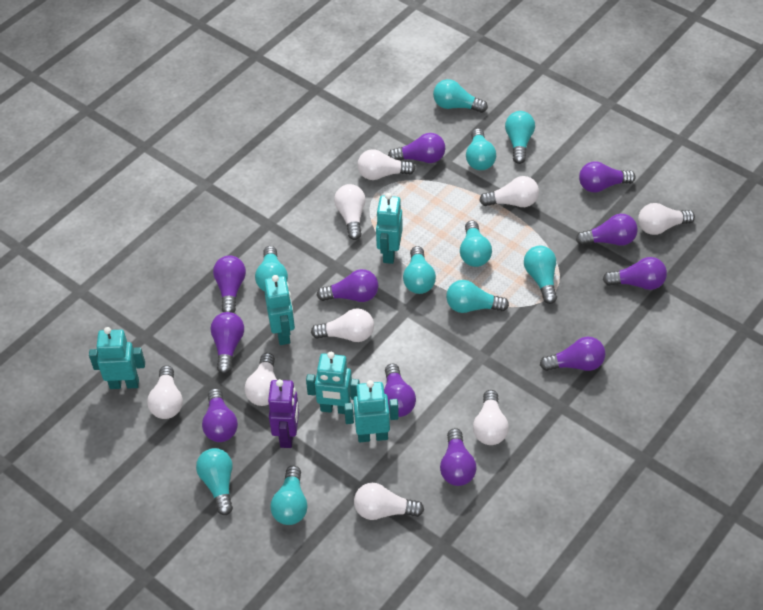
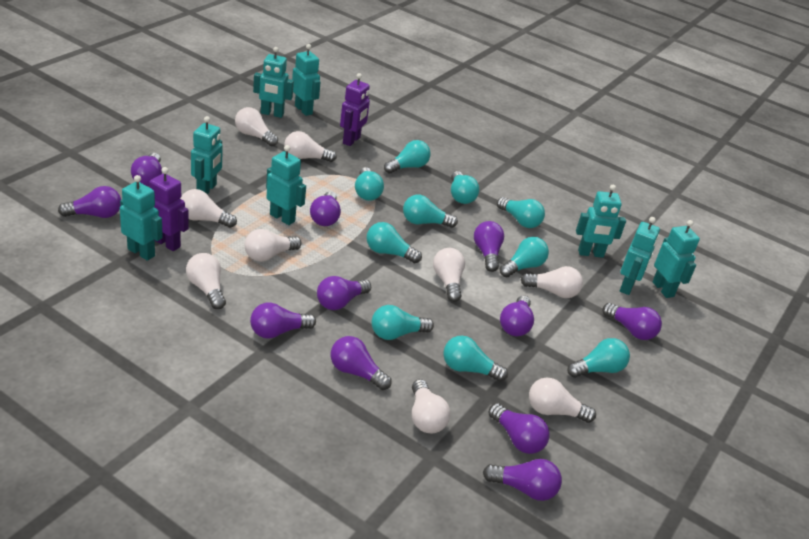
purple robot: [268,379,299,448] = 1 -> [149,167,189,251] [340,73,370,146] = 2
turquoise robot: [89,327,145,389] [264,275,295,345] [306,352,360,414] [344,380,399,442] [376,193,403,264] = 5 -> [120,175,163,261] [191,116,223,194] [253,47,294,118] [266,145,306,225] [292,44,321,116] [576,185,626,258] [620,217,660,295] [652,220,700,298] = 8

